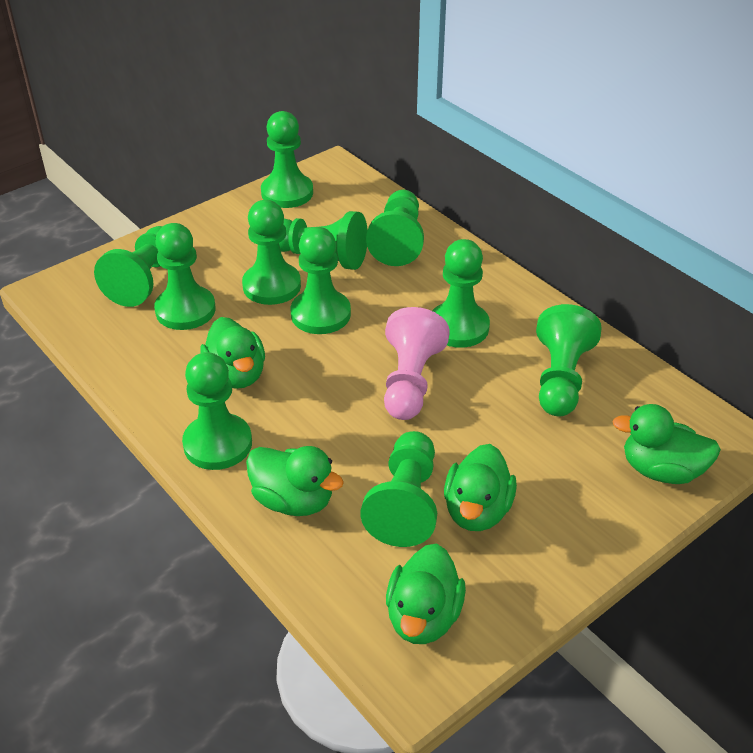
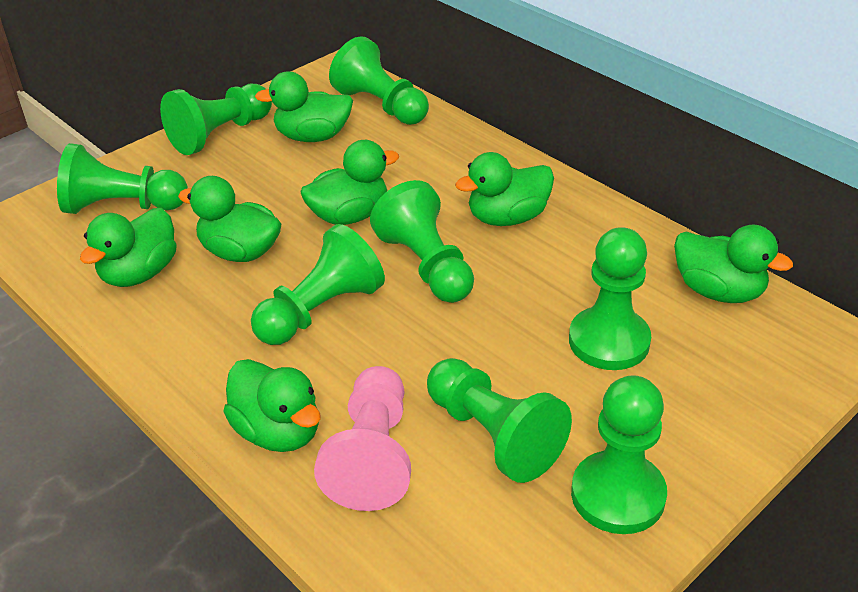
green duck: [200,317,265,389] [246,446,344,516] [386,544,466,644] [444,444,517,531] [612,404,721,484] = 5 -> [80,208,177,287] [178,176,281,262] [223,359,321,452] [255,71,353,142] [300,140,399,225] [455,152,554,226] [674,224,793,303] = 7
green pawn: [94,226,163,307] [154,223,216,330] [182,352,252,470] [242,200,301,305] [261,111,313,208] [279,211,368,270] [291,227,351,334] [360,431,437,547] [366,189,424,266] [432,239,490,348] [536,304,602,416] = 11 -> [57,143,188,214] [160,84,272,155] [251,224,385,345] [329,36,429,125] [370,180,474,303] [427,358,572,483] [569,227,651,370] [571,375,667,534] = 8

